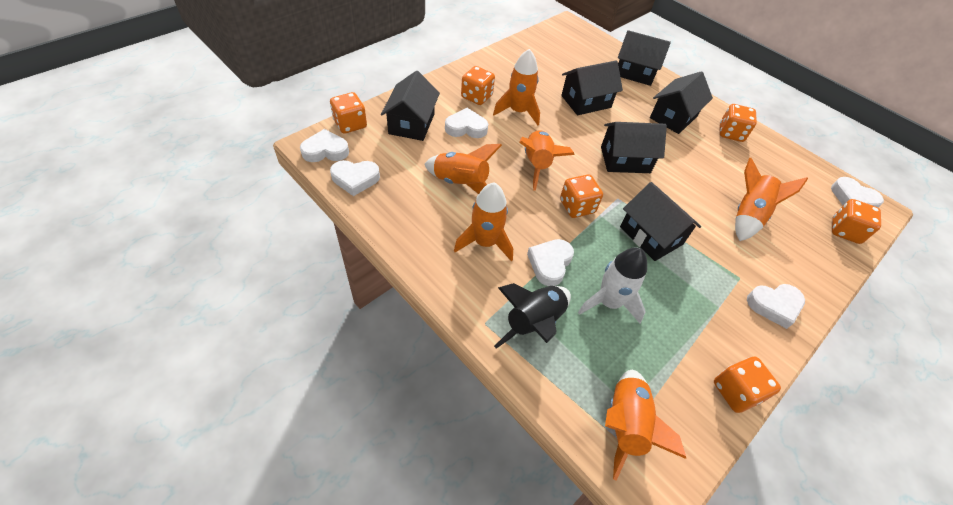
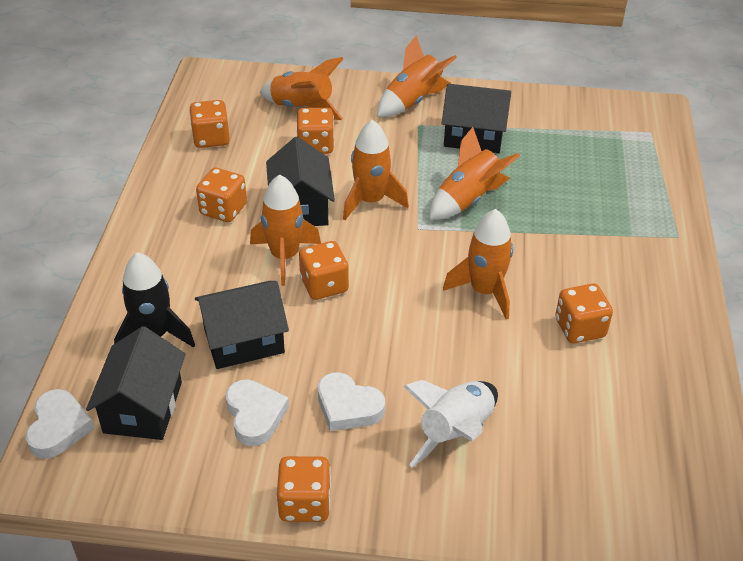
black house: [381,70,440,141] [561,60,623,115] [601,122,667,173] [618,30,671,86] [620,182,702,261] [650,71,713,134] = 6 -> [86,326,186,440] [195,281,289,369] [266,136,335,226] [441,84,511,153] = 4
white heart: [300,129,349,162] [330,160,380,196] [445,108,488,138] [527,239,574,286] [747,284,805,329] [831,177,884,207] = 6 -> [26,389,94,459] [226,379,289,446] [318,372,385,431] = 3

